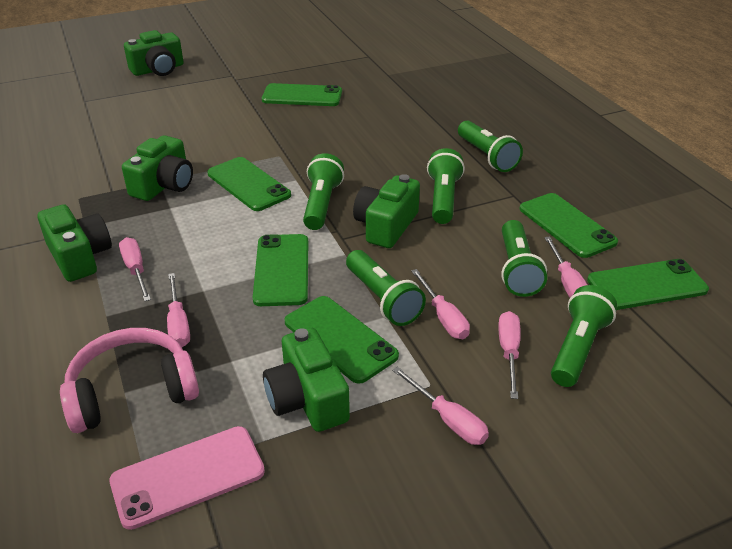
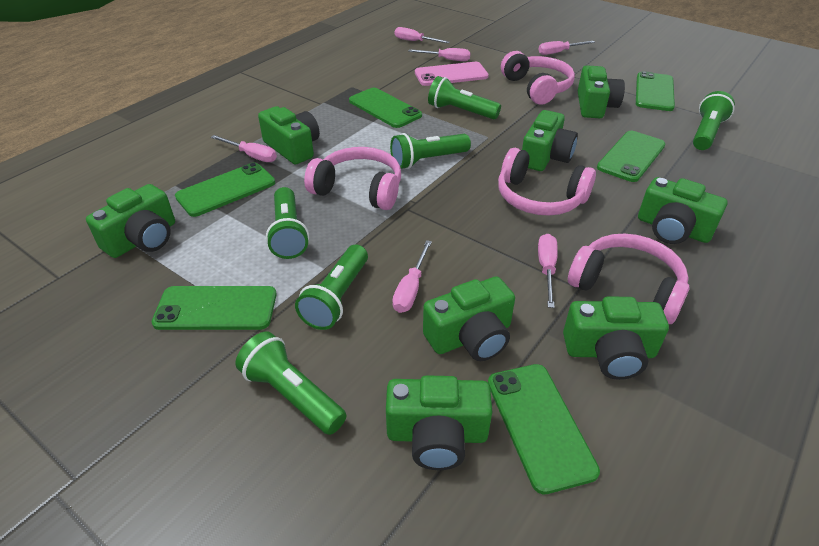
green camera: [38,204,112,282] [122,135,193,201] [124,30,184,76] [263,328,350,432] [353,174,420,248] = 5 -> [86,184,175,258] [258,106,320,165] [386,375,492,470] [423,276,515,361] [522,110,578,171] [563,296,669,380] [578,65,625,118] [638,177,727,244] = 8
pink headphones: [60,328,199,433] = 1 -> [304,147,401,210] [498,148,596,215] [501,51,575,105] [568,234,689,324] = 4

